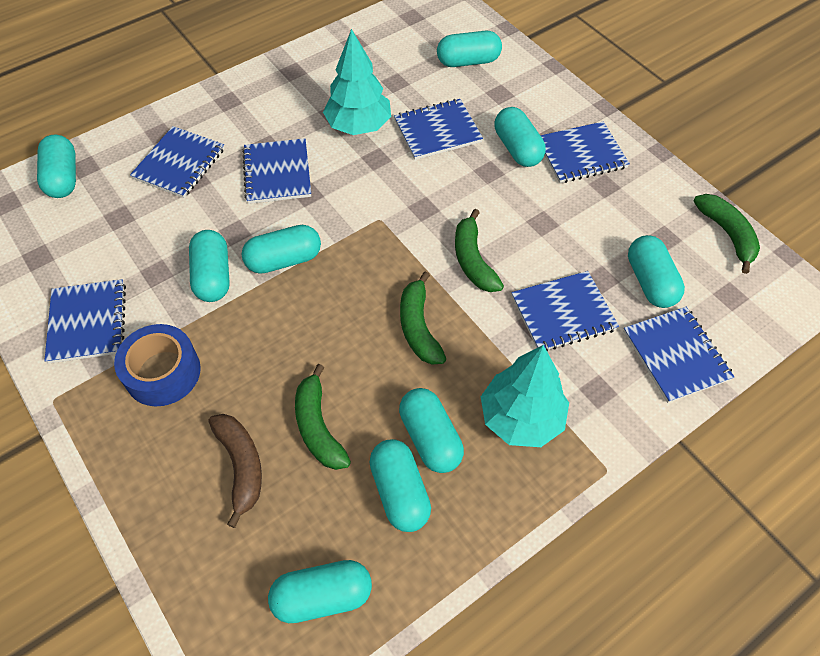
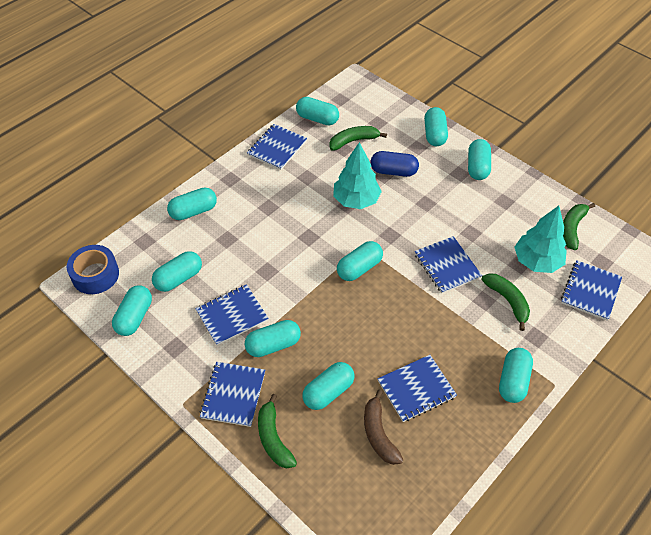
blue capsule: none = 0 -> [371,151,419,177] = 1
blue notebook: [44,279,126,364] [130,126,225,198] [242,138,311,204] [394,99,483,160] [511,271,619,351] [540,121,630,183] [623,307,734,403] = 7 -> [195,284,269,346] [200,362,265,427] [247,124,307,170] [378,355,457,422] [414,236,482,293] [561,260,622,321] = 6
turquoise capsule: [37,135,76,198] [189,230,230,302] [242,225,321,274] [268,560,372,623] [370,439,431,532] [399,388,464,473] [437,31,502,67] [495,107,546,167] [628,235,685,308] = 9 -> [112,285,152,336] [152,251,202,292] [167,188,217,220] [245,320,301,357] [296,97,339,125] [302,362,354,410] [337,241,383,281] [424,107,448,146] [468,139,491,180] [499,348,533,403] = 10

